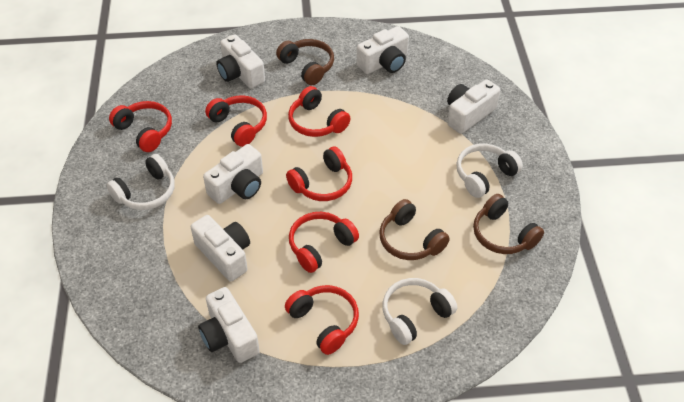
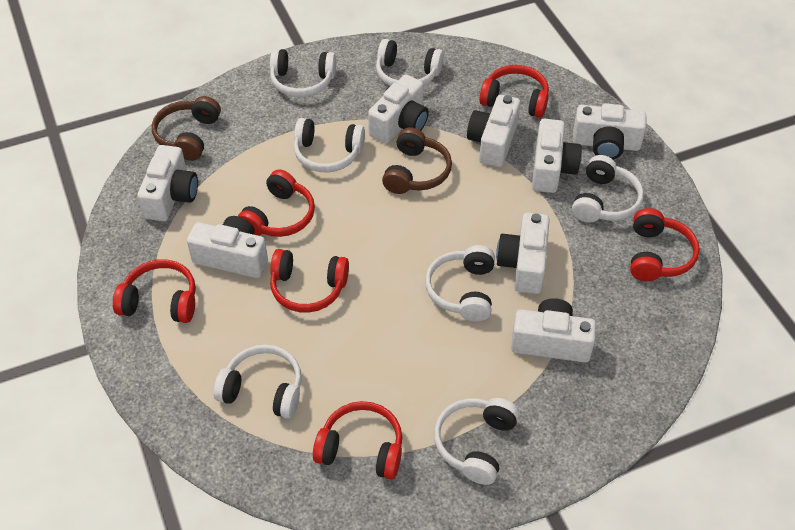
brown headphones: [276,39,334,85] [379,199,450,260] [473,194,544,254] = 3 -> [152,96,221,161] [382,127,452,194] = 2
white camera: [191,215,250,282] [198,287,260,363] [203,144,263,204] [216,34,265,88] [357,26,409,74] [447,79,500,134] = 6 -> [137,145,198,221] [187,216,268,278] [368,75,429,144] [467,95,520,167] [496,213,550,294] [511,298,596,363] [532,119,582,193] [573,103,646,160] = 8
white headphones: [107,154,175,210] [382,278,457,345] [456,144,523,198] = 3 -> [214,345,302,419] [270,49,336,97] [294,118,365,172] [376,39,444,86] [425,245,495,322] [434,398,519,485] [572,155,644,223] = 7

